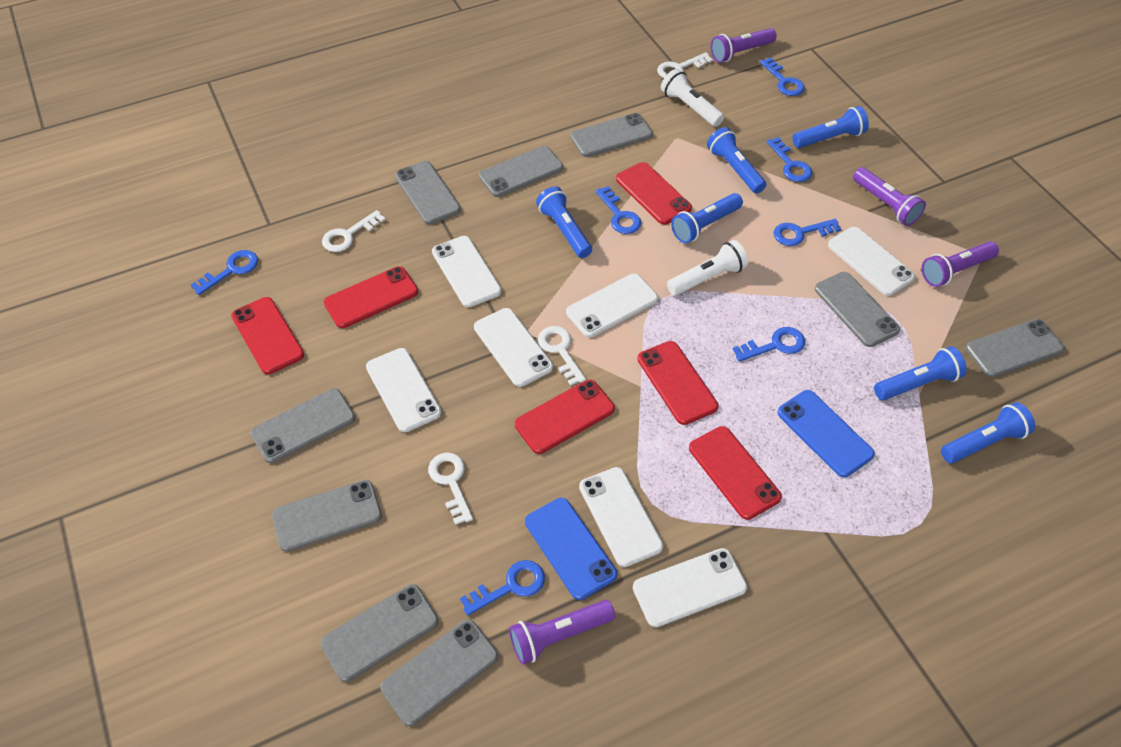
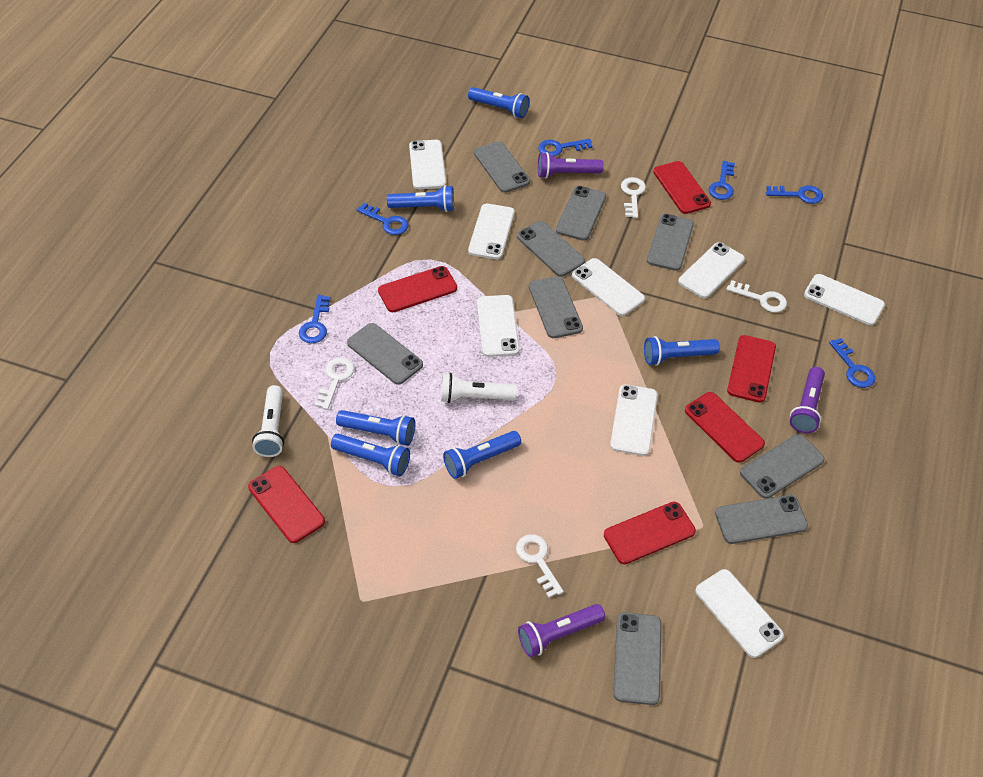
blue key: [191,250,258,295] [460,560,545,616] [595,186,641,234] [733,327,805,362] [760,58,805,96] [766,137,812,182] [774,219,841,246] = 7 -> [299,295,330,343] [357,203,408,235] [538,139,593,156] [709,161,735,200] [766,185,823,204] [829,338,875,388] = 6
blue phone: [525,498,617,600] [777,390,875,477] = 2 -> none = 0
purple flashlight: [509,600,615,665] [711,28,777,63] [853,167,926,226] [921,241,999,287] = 4 -> [518,604,605,657] [538,152,604,178] [790,367,825,433] = 3
white phone: [366,348,441,432] [432,236,502,307] [474,308,553,387] [566,273,658,338] [579,467,663,567] [633,548,747,627] [828,227,915,296] = 7 -> [409,140,446,189] [468,204,515,259] [477,295,520,357] [572,258,645,316] [610,385,658,456] [678,242,745,298] [695,569,784,658] [804,274,885,326] = 8

